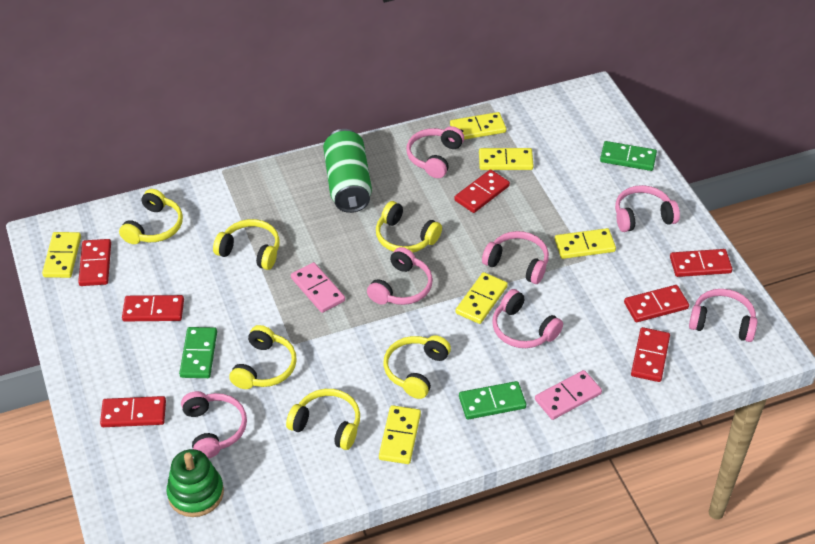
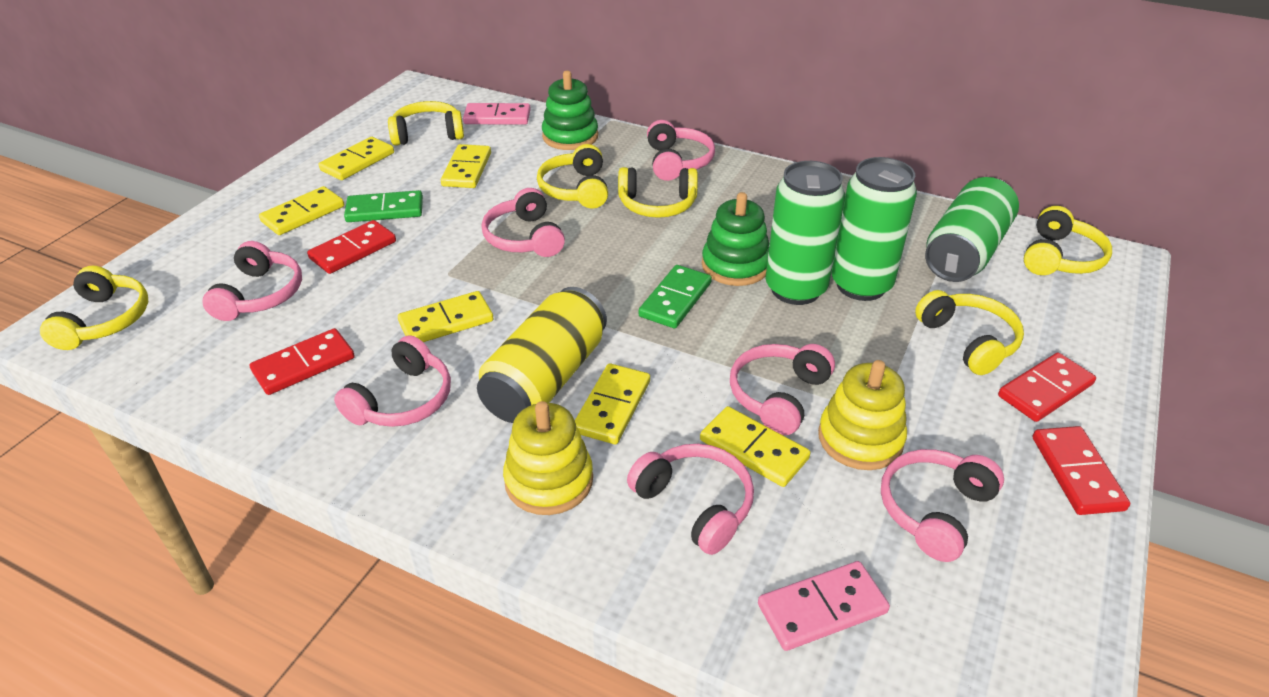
green can: [323,129,372,213] = 1 -> [765,161,845,305] [832,157,917,301] [925,177,1019,282] = 3
green domino: [179,327,217,378] [459,381,526,420] [600,141,657,171] = 3 -> [344,190,423,222] [638,265,712,328] = 2
green stacking toy: [167,449,224,517] = 1 -> [542,71,598,150] [702,192,769,286] = 2
red domino: [78,239,111,286] [100,396,166,427] [122,295,184,321] [454,170,510,213] [624,285,689,322] [631,327,670,382] [670,249,732,277] = 7 -> [250,328,355,395] [307,220,396,274] [998,353,1096,422] [1033,426,1130,515] = 4
yellow can: none = 0 -> [477,287,607,423] = 1
yellow stacking toy: none = 0 -> [503,401,593,515] [818,360,907,470] = 2

